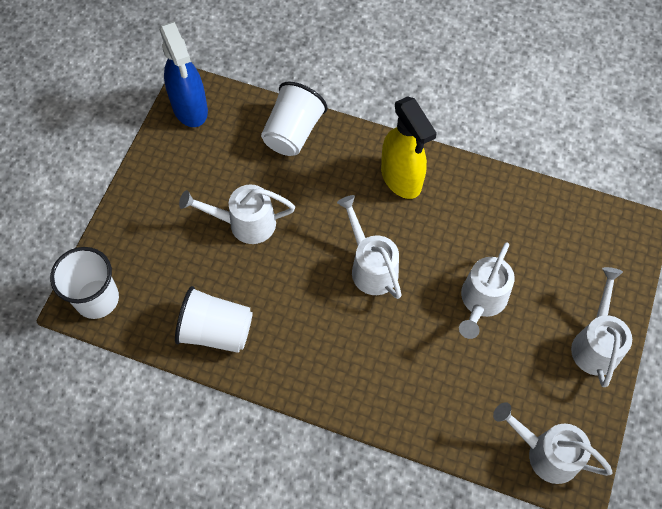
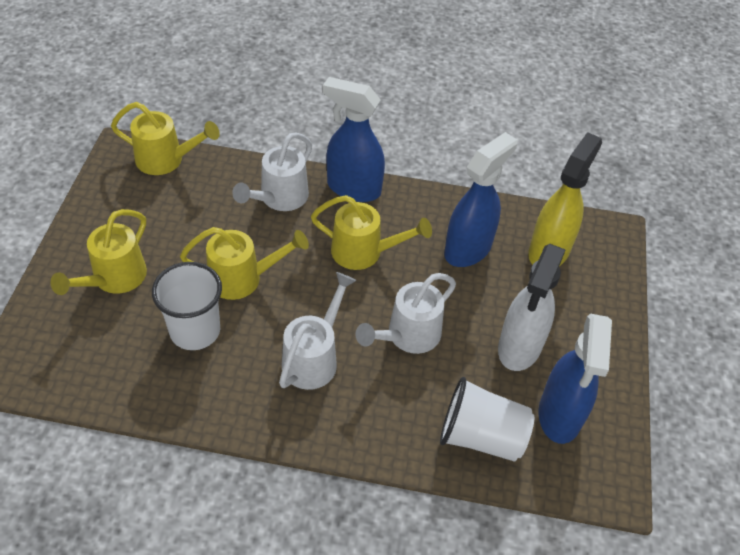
blue spray bottle: [159,22,208,127] = 1 -> [323,77,385,202] [444,132,517,267] [539,313,612,444] = 3
white cup: [50,247,119,319] [175,286,253,353] [261,81,328,156] = 3 -> [152,262,222,350] [440,377,534,461] = 2
white spray bottle: none = 0 -> [498,244,566,371] = 1
white watering can: [179,185,295,244] [337,195,402,299] [459,242,515,339] [493,402,613,484] [571,267,632,387] = 5 -> [232,132,312,211] [279,272,357,390] [356,273,456,354] = 3
yellow watering can: none = 0 -> [51,209,147,295] [111,102,220,175] [180,227,309,300] [311,195,432,270] = 4

